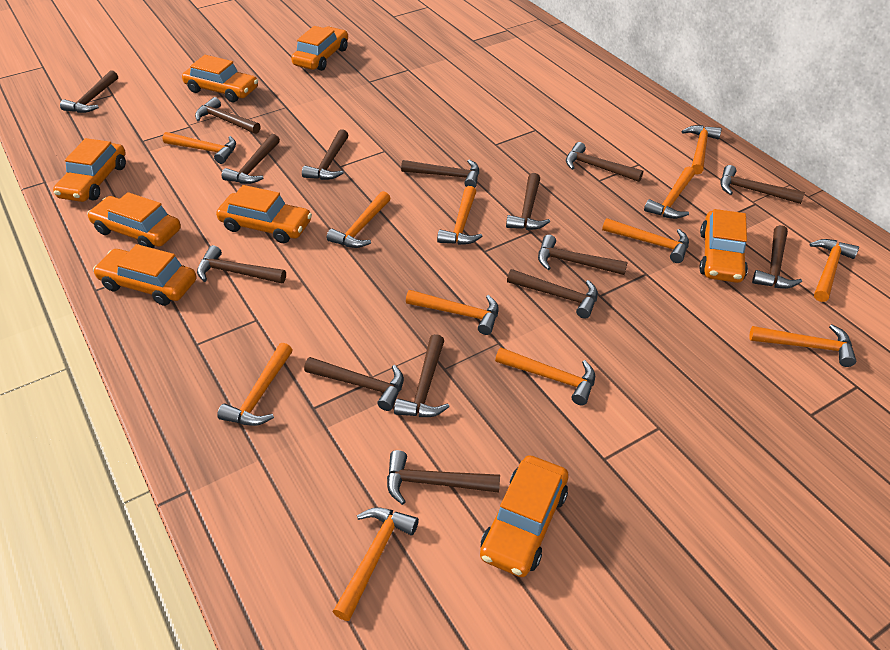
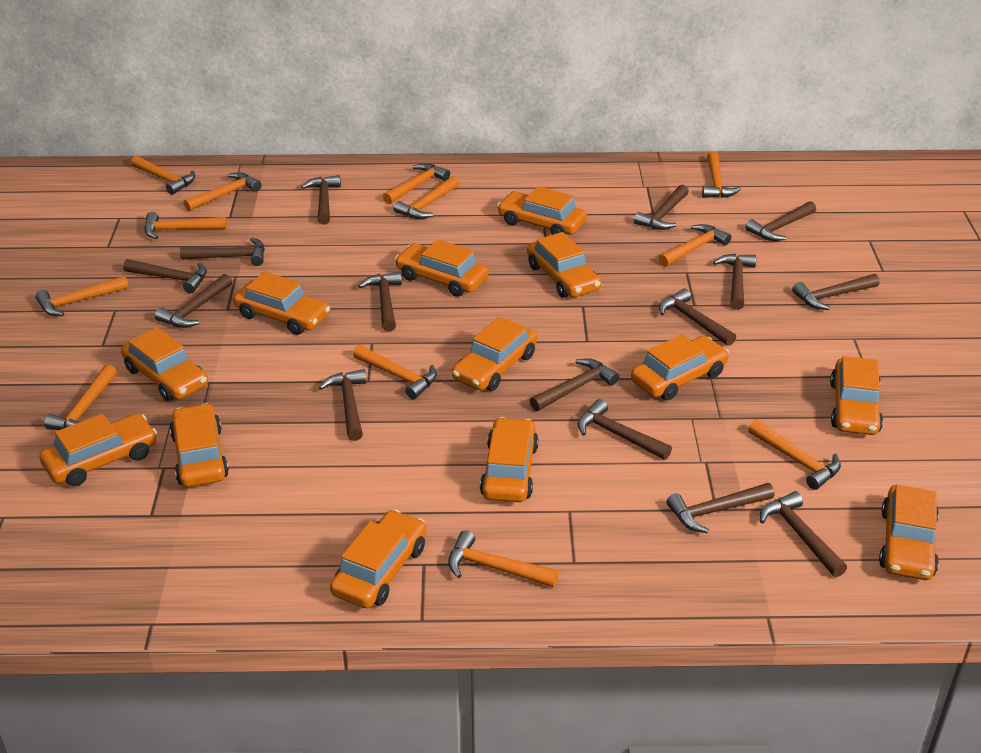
orange car: [53,138,126,202] [87,192,181,248] [93,244,197,306] [182,55,258,102] [216,185,312,243] [291,26,348,71] [480,455,569,577] [699,209,748,283] = 8 -> [39,414,157,486] [121,327,208,401] [170,403,229,487] [233,271,330,335] [330,510,427,608] [395,239,489,297] [452,317,537,391] [480,417,539,502] [497,186,587,235] [527,232,601,298] [631,334,729,400] [830,356,883,435] [879,485,939,580] = 13

